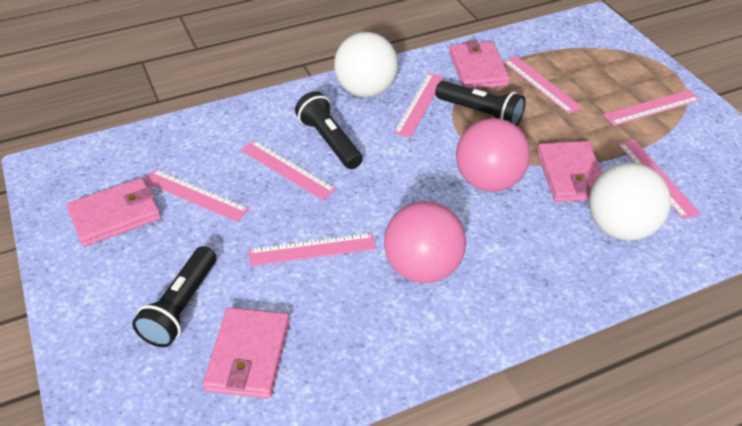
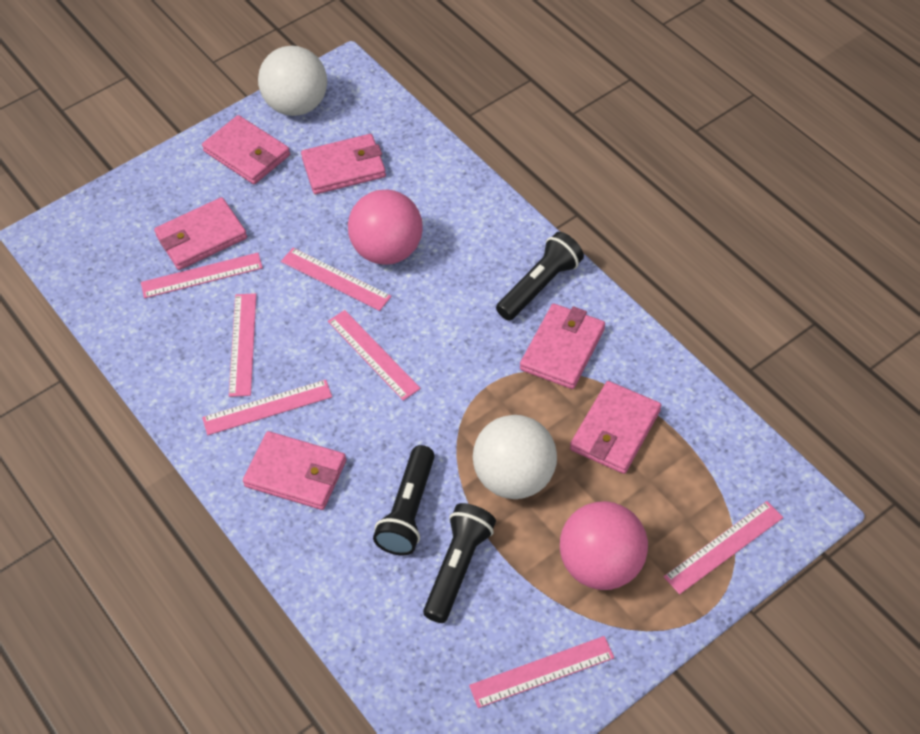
pink wallet: [66,178,161,247] [203,307,290,398] [449,40,510,89] [537,141,602,202] = 4 -> [154,197,247,270] [202,115,290,184] [243,431,346,510] [301,134,386,194] [520,303,605,389] [570,381,661,474] = 6

